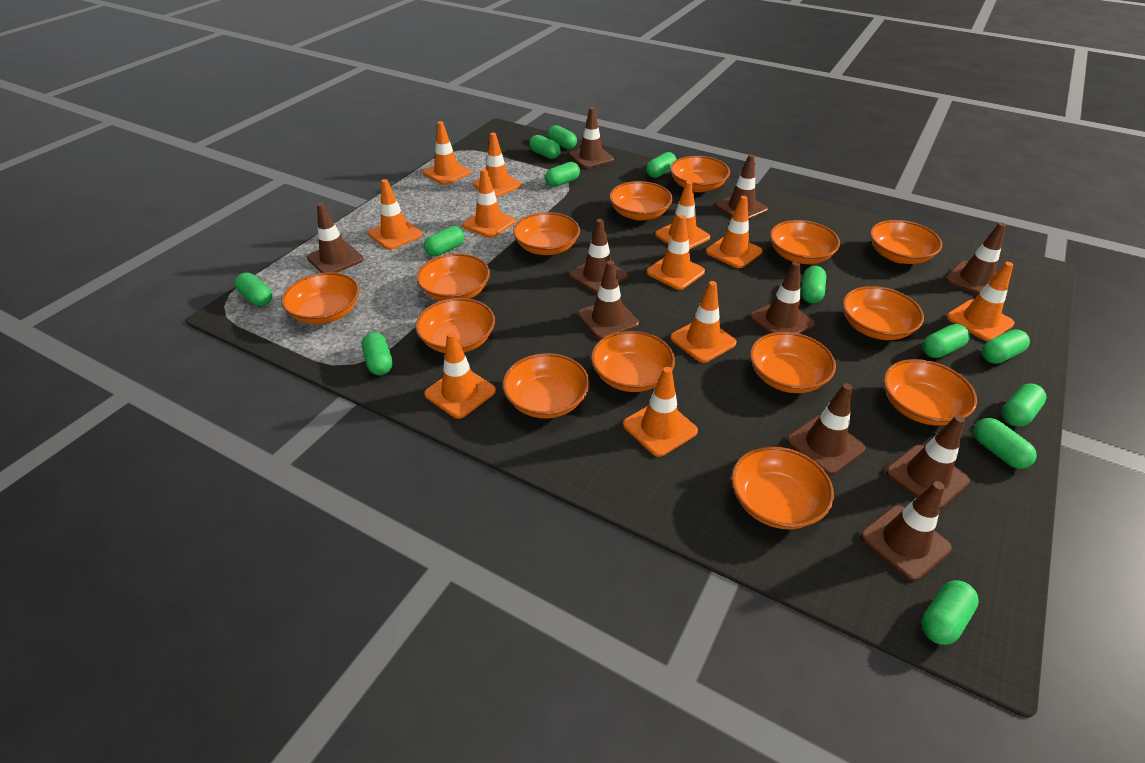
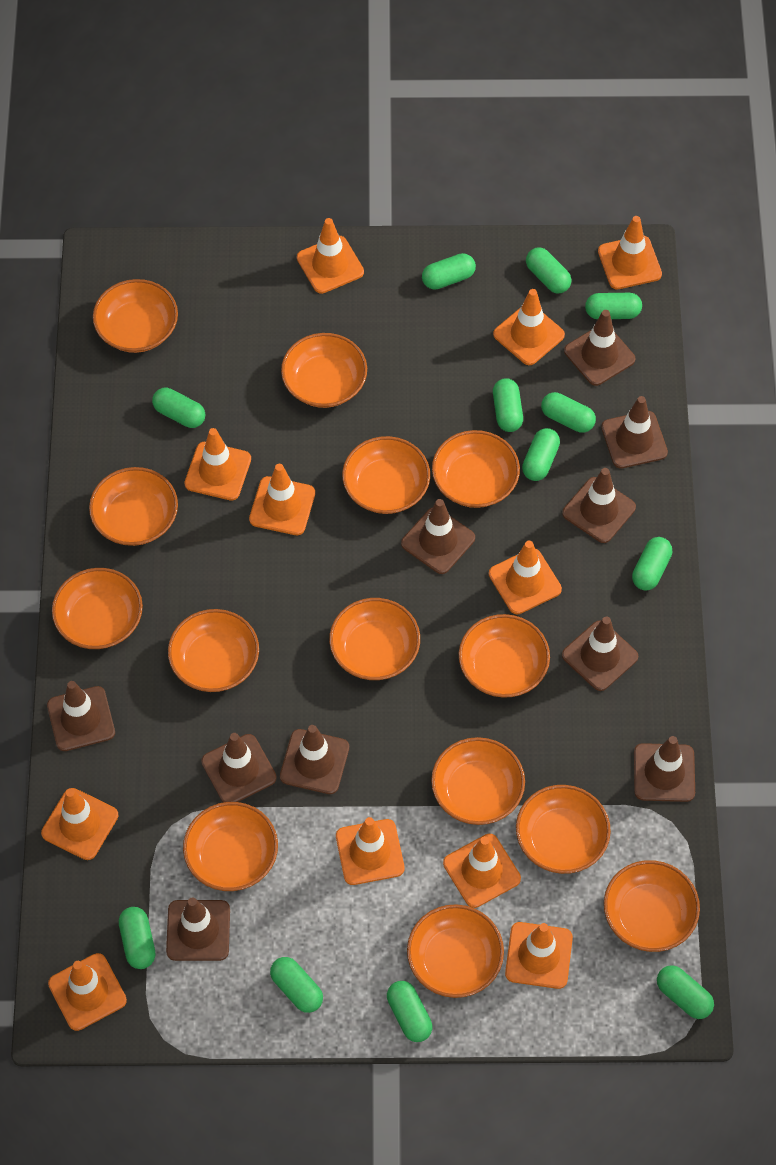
green capsule: [235,273,272,306] [362,332,393,375] [424,226,464,256] [529,135,561,159] [545,162,580,187] [548,125,577,149] [646,152,677,178] [801,266,826,303] [921,580,979,645] [922,324,970,358] [973,418,1037,469] [982,329,1030,364] [1002,384,1047,427] = 13 -> [119,907,155,969] [152,388,205,428] [270,957,323,1013] [387,981,432,1042] [422,253,476,290] [493,378,523,432] [522,428,560,481] [526,247,571,293] [541,392,596,433] [585,293,642,319] [632,537,672,591] [657,965,714,1019] = 12

